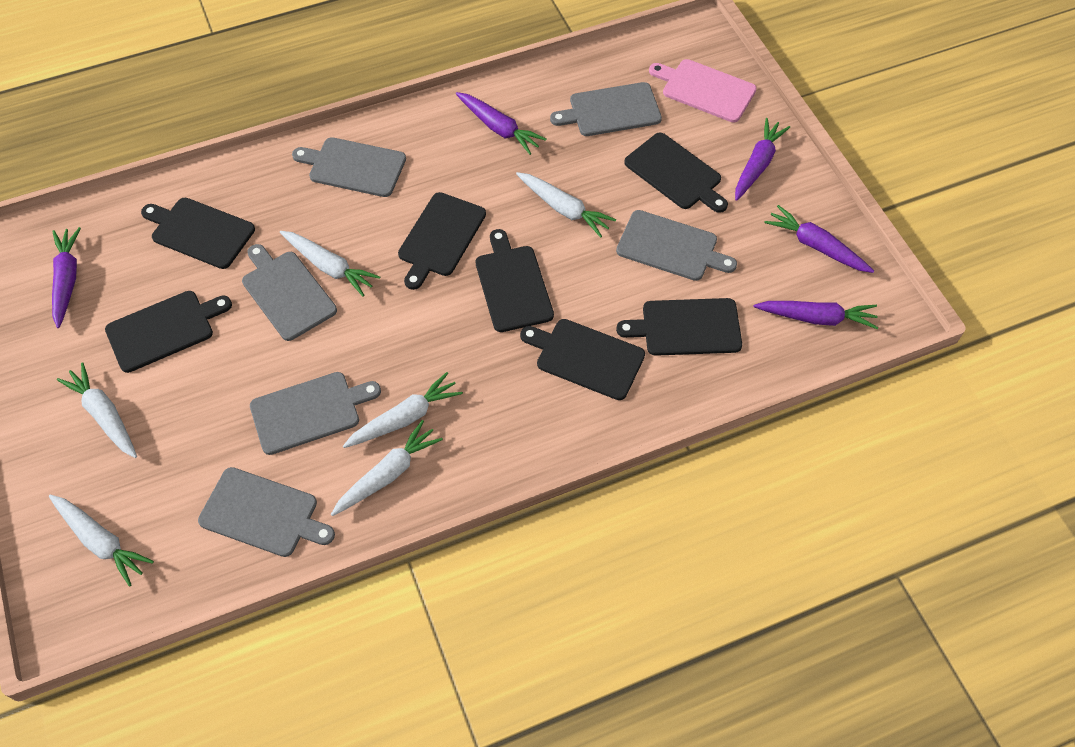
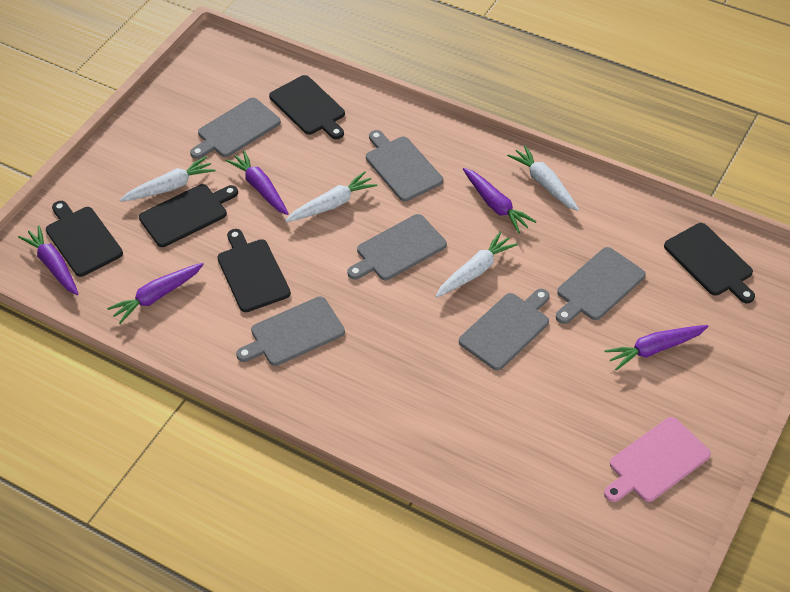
black cutting board: [105,291,232,373] [141,198,255,269] [398,192,486,290] [475,229,554,332] [520,319,645,400] [616,298,742,356] [624,133,728,213] = 7 -> [46,201,123,277] [139,184,238,247] [217,229,291,312] [269,75,345,139] [664,223,755,303] = 5
white carrot: [49,495,154,587] [57,362,137,458] [280,231,380,296] [331,420,443,516] [343,372,463,448] [516,172,616,238] = 6 -> [120,156,216,202] [285,171,377,222] [436,232,518,297] [507,145,579,211] = 4

